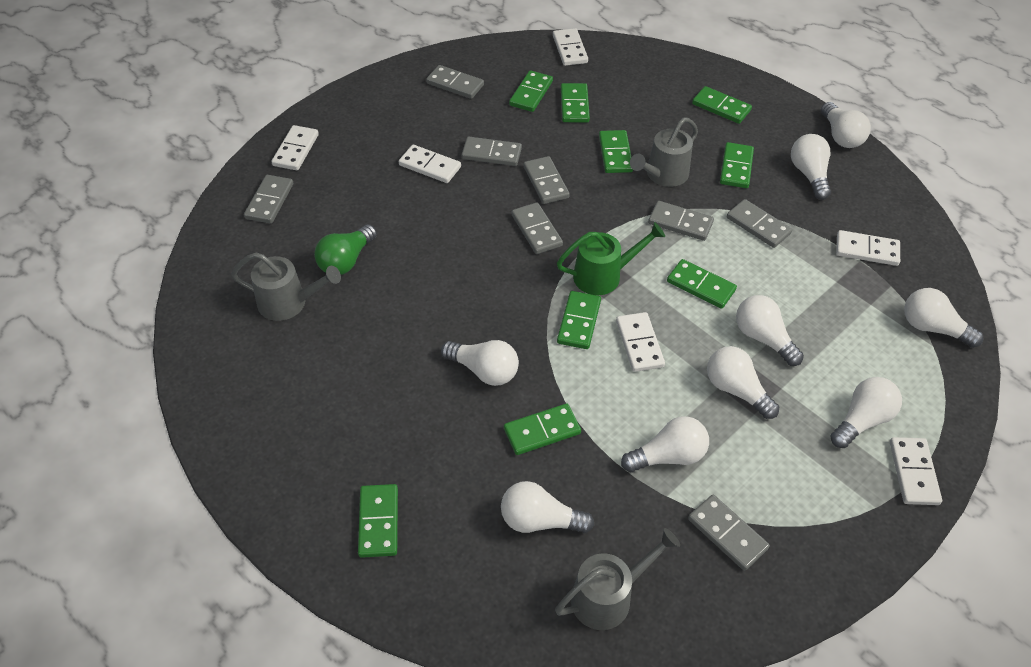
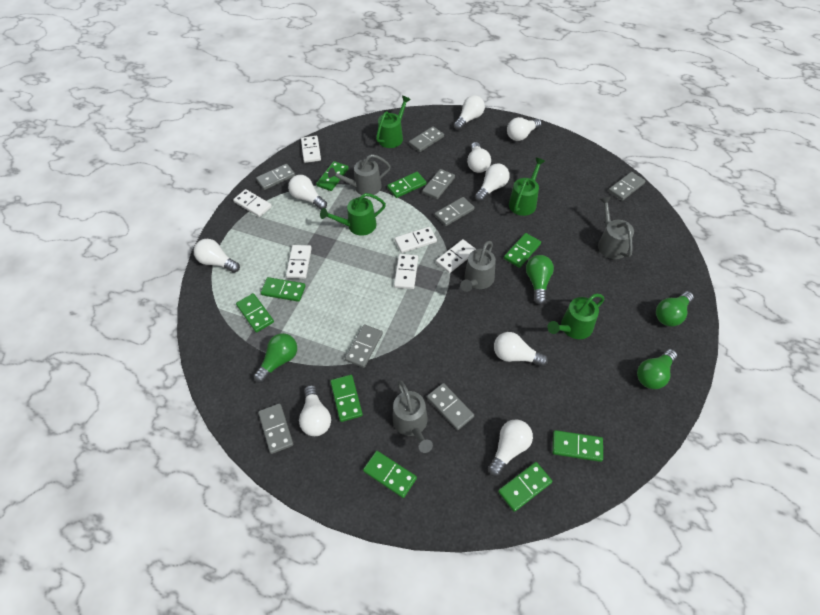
green light bulb: [314,224,377,275] = 1 -> [254,333,297,383] [526,255,554,305] [637,349,677,389] [656,291,694,327] = 4
green watering can: [557,222,665,295] = 1 -> [320,193,386,236] [376,96,411,148] [509,158,545,216] [547,294,605,339] = 4
grey watering can: [231,253,341,321] [555,528,680,630] [630,118,698,187] = 3 -> [328,154,391,195] [393,380,433,453] [460,241,496,292] [598,197,634,259] = 4

